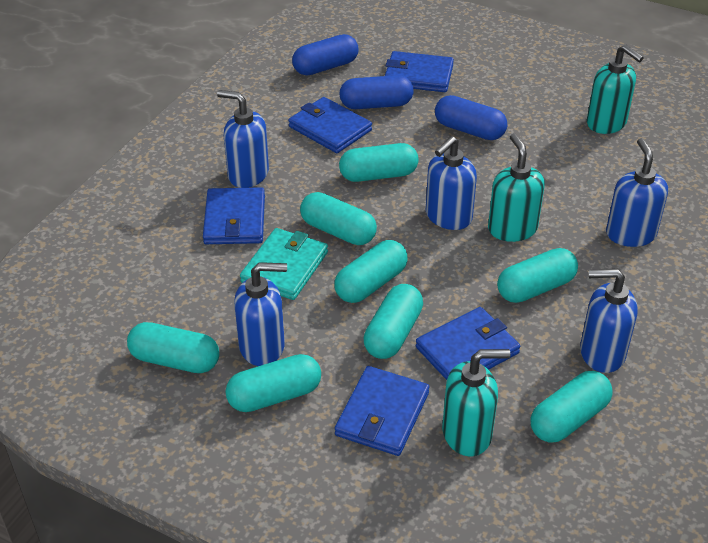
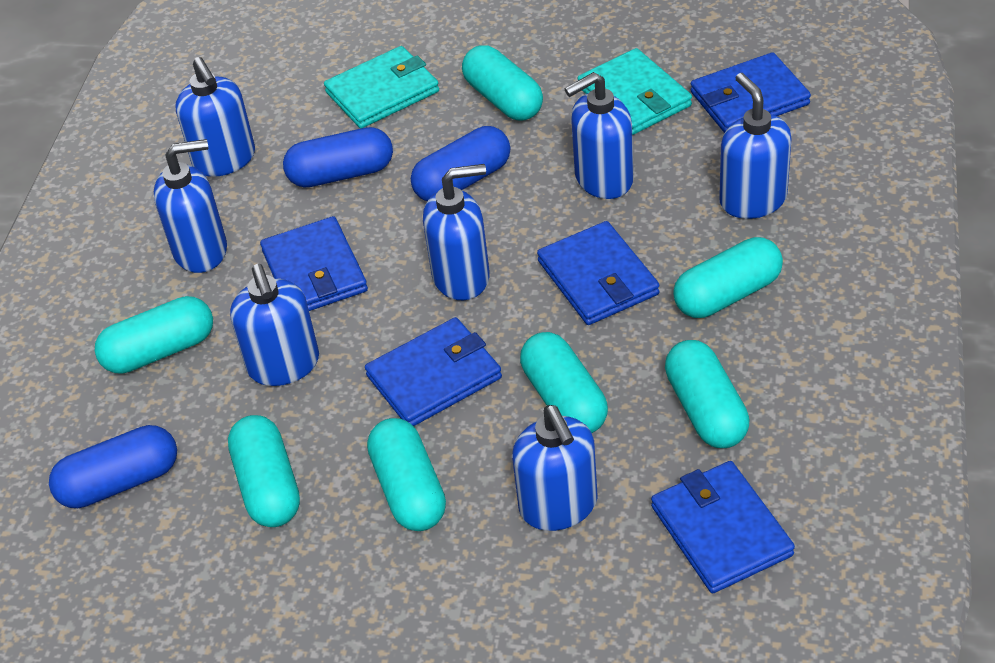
blue soap dispenser: [217,90,269,188] [234,262,287,366] [426,136,477,230] [580,269,638,373] [606,138,668,247] = 5 -> [154,139,227,273] [176,57,255,177] [230,264,319,386] [423,164,490,300] [512,405,598,531] [565,72,633,199] [719,73,791,219] = 7
turquoise capsule: [127,322,219,373] [225,354,321,412] [300,192,377,245] [334,240,408,303] [339,143,418,182] [364,284,423,359] [497,248,578,303] [531,371,613,442] = 8 -> [95,296,213,374] [228,415,300,527] [367,418,446,531] [462,45,543,121] [520,332,608,433] [665,340,749,448] [673,237,783,318] = 7
turquoise soap dispenser: [442,349,510,456] [488,133,545,242] [587,45,644,134] = 3 -> none = 0
turquoise wallet: [240,228,328,300] = 1 -> [324,46,439,128] [577,48,692,135] = 2

